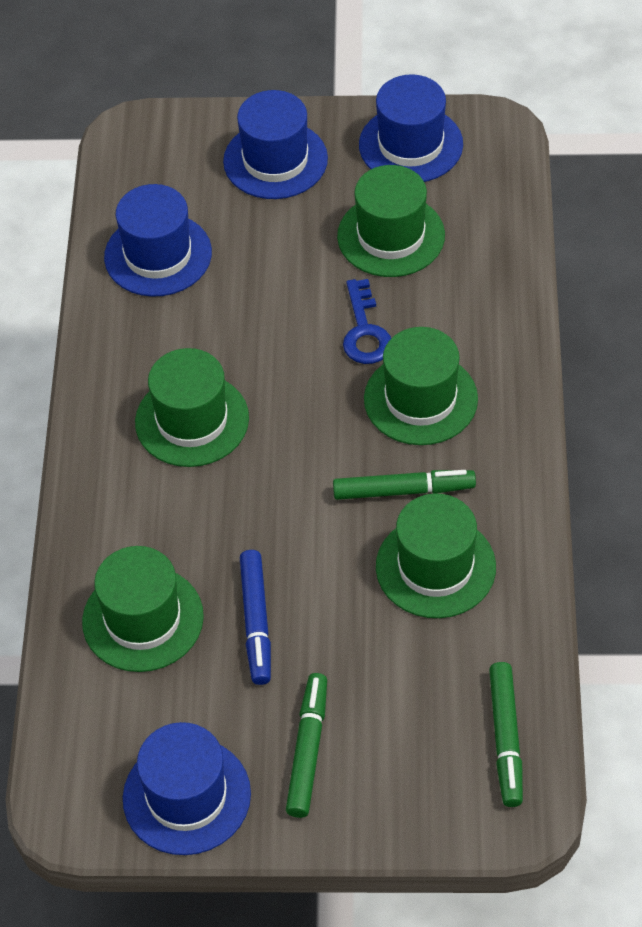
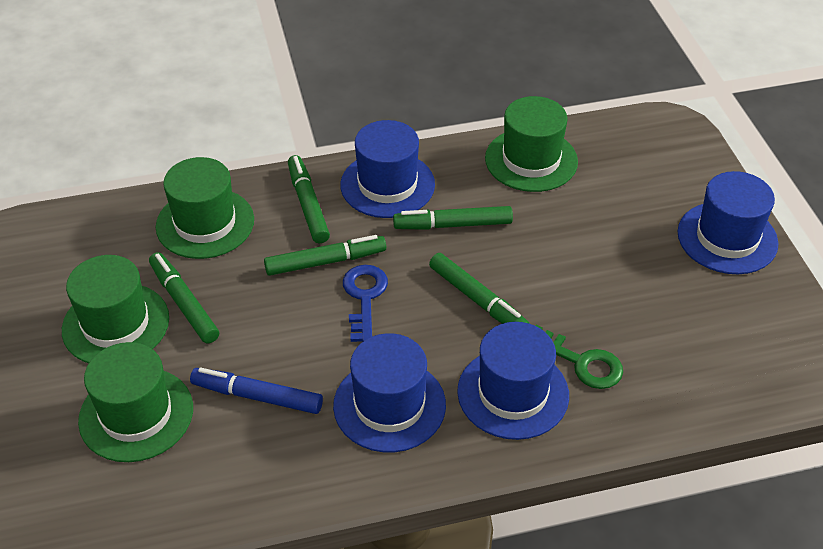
green hat: [82,546,204,672] [135,348,249,467] [337,165,445,277] [364,327,478,445] [376,494,496,618] = 5 -> [62,255,169,363] [78,342,193,462] [156,157,254,259] [485,96,578,192] = 4
green key: none = 0 -> [535,325,623,389] = 1
green marker: [286,673,327,818] [333,470,476,500] [489,662,523,807] = 3 -> [149,252,219,343] [264,235,386,276] [288,155,330,243] [393,206,513,230] [429,253,529,324] = 5

